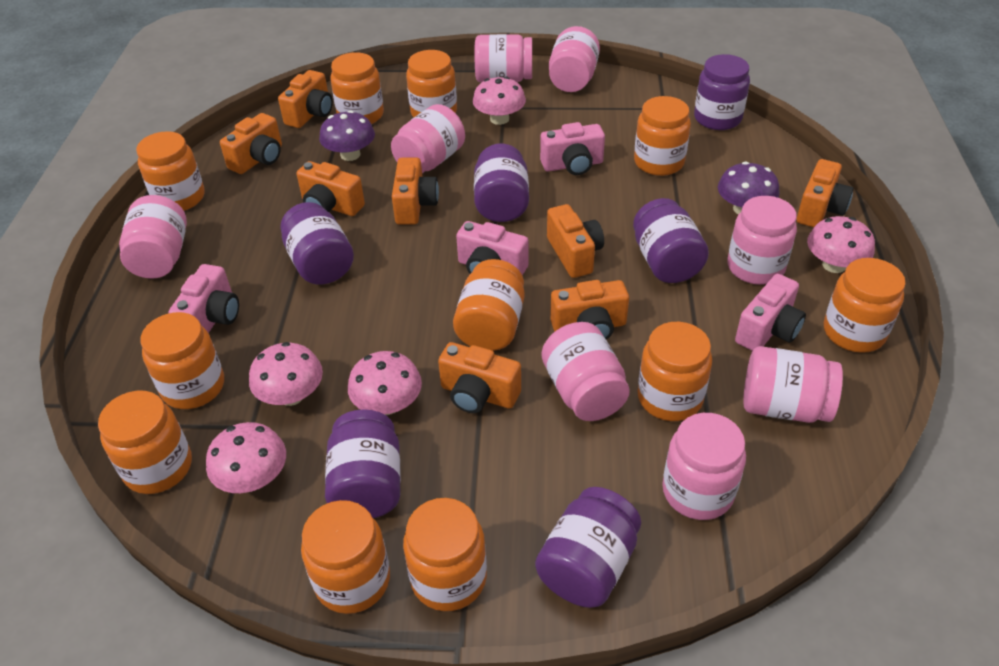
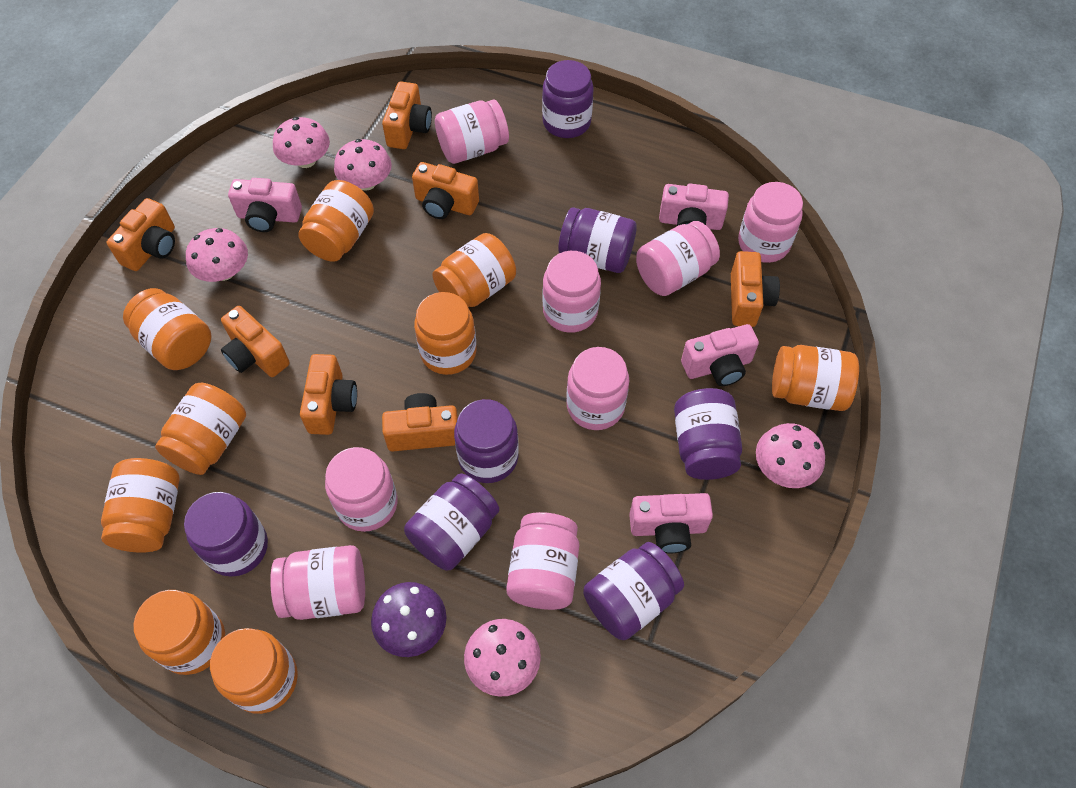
orange camera: [220,113,282,174] [278,70,333,128] [297,161,365,216] [392,157,439,224] [438,342,521,413] [547,204,604,278] [550,280,629,340] [797,159,854,227] = 8 -> [106,198,175,271] [221,306,290,377] [300,354,357,435] [382,81,432,149] [382,393,458,452] [412,162,479,219] [731,251,780,327] = 7
orange jar: [98,391,192,494] [136,131,204,211] [141,312,224,409] [301,500,390,614] [331,52,384,124] [403,498,487,611] [406,50,457,117] [453,259,524,351] [634,96,691,176] [637,322,712,421] [824,258,906,353] = 11 -> [101,458,180,553] [123,288,212,370] [134,590,225,675] [155,383,246,475] [210,628,298,714] [298,180,374,262] [414,292,477,375] [432,233,516,307] [772,345,859,411] = 9
purple jar: [280,202,354,285] [325,409,401,518] [474,144,529,222] [535,487,641,608] [633,198,709,283] [694,54,750,130] = 6 -> [184,492,268,577] [404,473,499,570] [454,399,519,483] [542,60,594,138] [558,207,637,273] [583,542,684,640] [674,388,742,480] = 7
purple mushroom: [319,110,375,161] [718,162,780,214] = 2 -> [371,582,446,657] = 1

